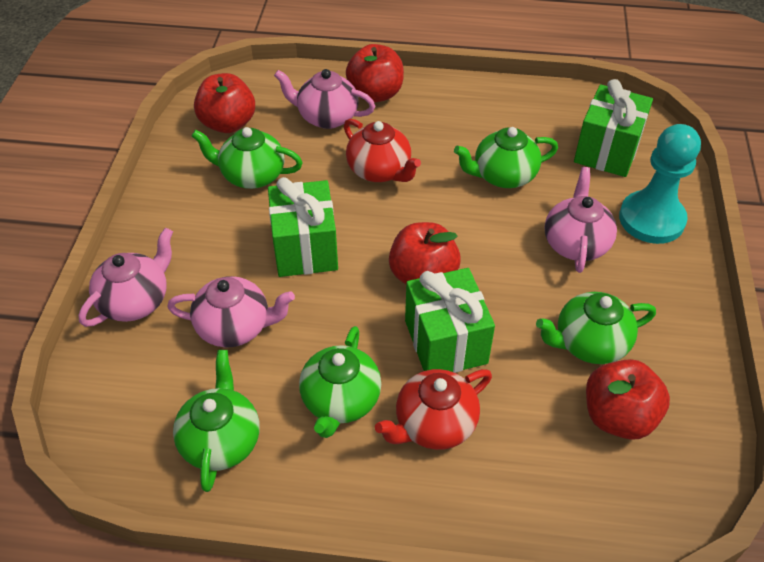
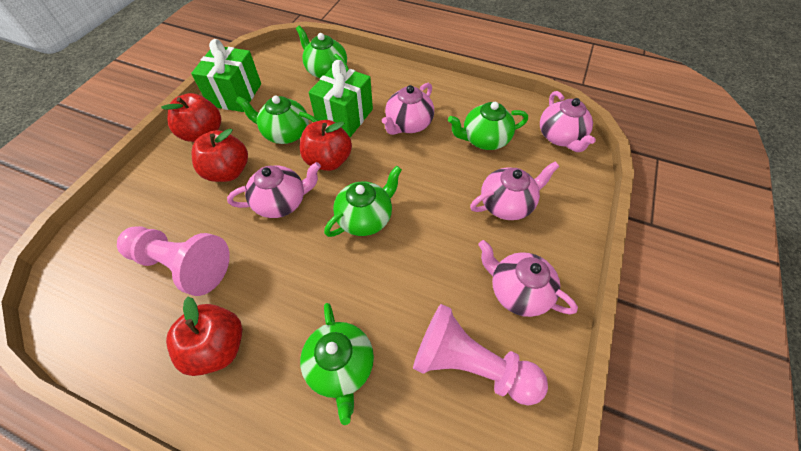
green gift: [268,177,338,277] [405,268,495,373] [574,79,653,177] = 3 -> [191,39,261,112] [309,60,373,137] = 2
pink pawn: none = 0 -> [117,226,230,296] [413,304,548,406] = 2
pink teapot: [78,228,173,327] [167,276,295,347] [274,69,375,129] [545,167,617,273] = 4 -> [227,162,321,218] [382,83,434,135] [470,162,559,220] [478,240,578,317] [540,91,596,152] = 5
red teapot: [344,119,421,182] [375,369,492,450] = 2 -> none = 0
turquoise pawn: [619,124,701,244] = 1 -> none = 0

